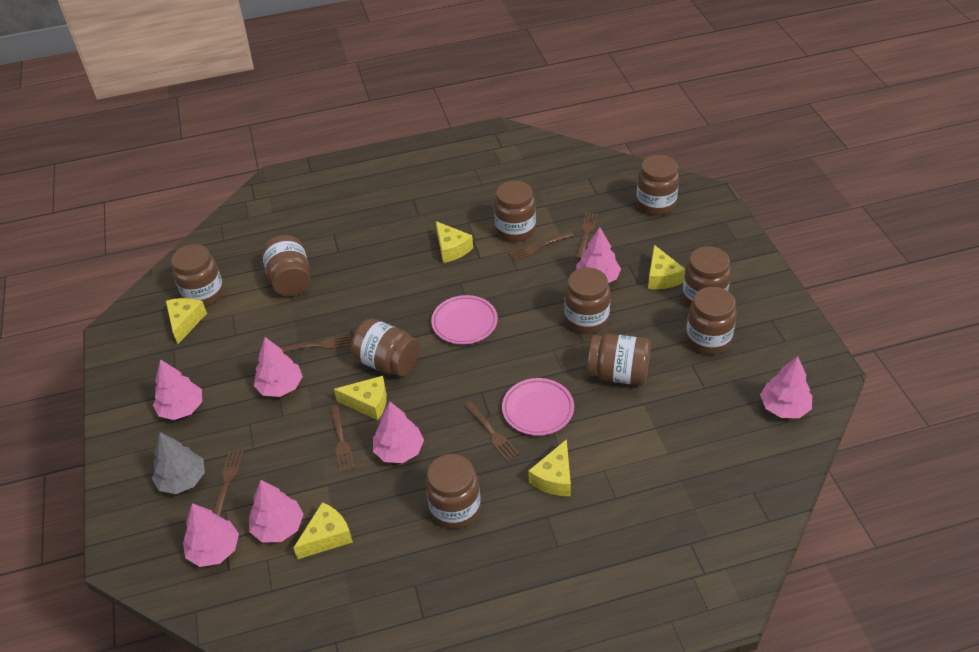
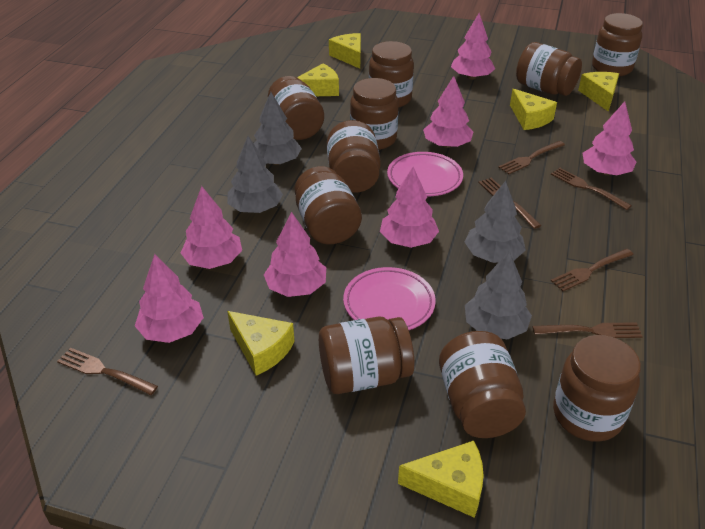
grey tree: [152,432,205,494] = 1 -> [227,136,283,213] [253,92,302,165] [465,181,526,263] [465,251,532,340] = 4

